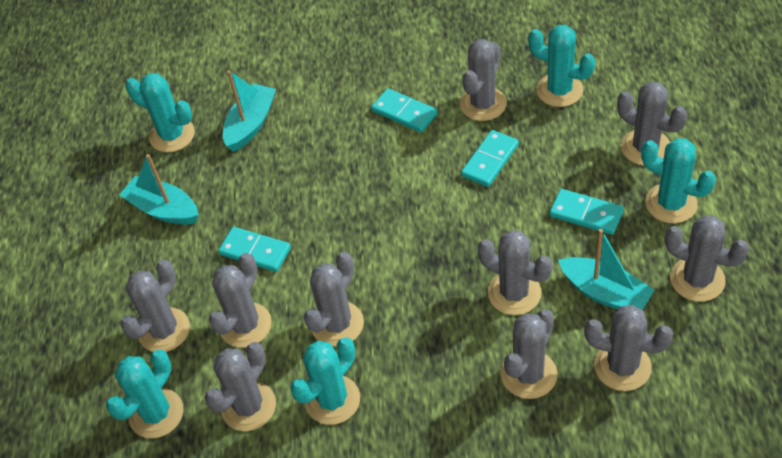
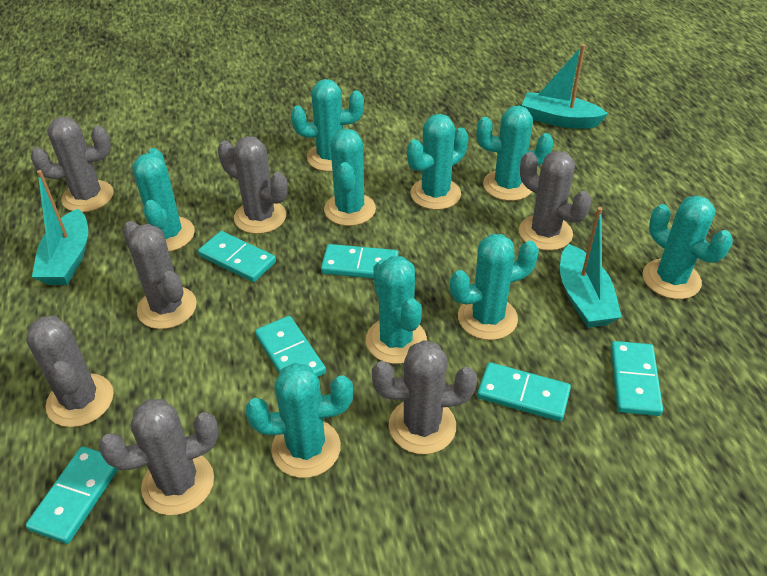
grey cactus: [120,259,190,352] [205,342,276,431] [209,253,272,348] [304,252,364,347] [460,39,507,121] [478,230,553,315] [501,309,557,399] [584,305,673,391] [617,81,687,166] [665,216,749,302] = 10 -> [26,316,114,427] [31,117,114,212] [99,399,219,515] [122,221,197,329] [218,136,288,234] [372,340,477,454] [519,151,591,251] = 7
turquoise cactus: [106,350,183,438] [125,73,195,152] [290,338,360,425] [528,25,595,107] [641,138,716,223] = 5 -> [132,148,195,252] [245,363,353,478] [291,79,364,172] [324,129,376,226] [366,256,427,364] [407,114,469,210] [450,234,539,340] [476,106,553,201] [643,195,733,299] = 9
turquoise domino: [218,227,291,272] [371,88,438,133] [461,130,519,187] [550,189,624,235] = 4 -> [26,446,118,544] [198,231,276,282] [255,316,326,377] [321,244,399,278] [477,362,571,421] [611,341,663,416] = 6

